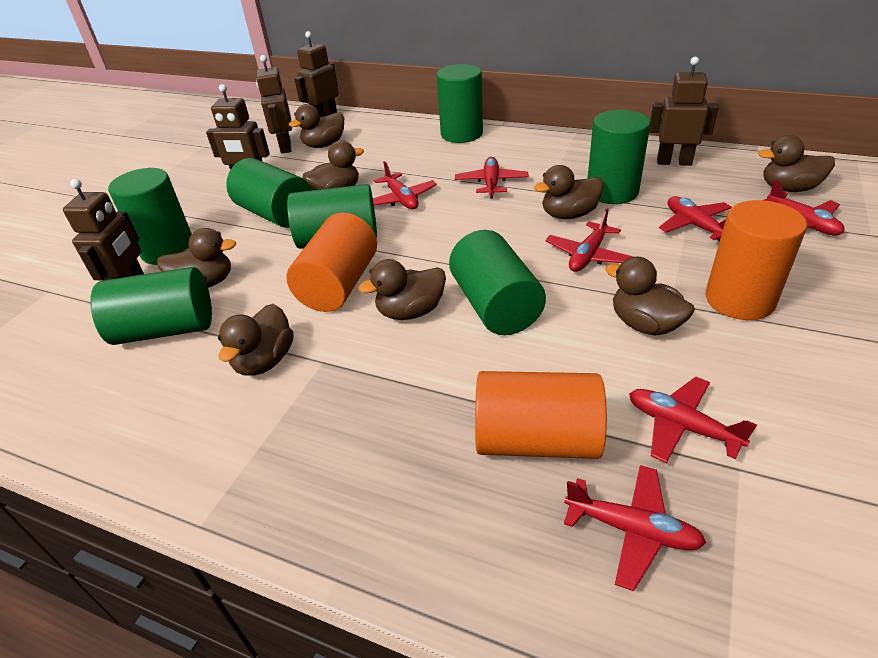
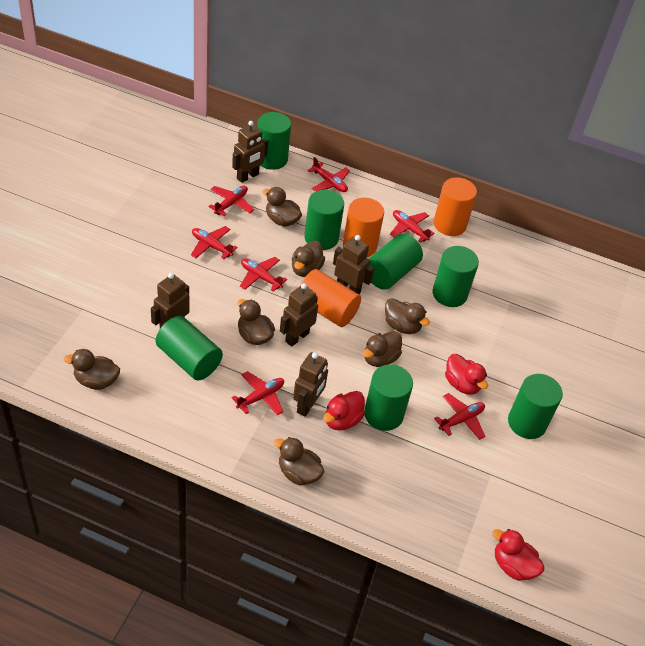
brown duck: [157,228,236,288] [218,304,294,376] [289,104,344,148] [302,140,364,190] [359,259,446,320] [534,165,604,219] [605,257,695,336] [758,135,835,192] = 8 -> [64,349,120,390] [238,299,275,345] [262,187,302,227] [274,437,324,486] [292,241,325,277] [363,331,402,367] [385,298,430,334] = 7
red duck: none = 0 -> [323,391,365,430] [445,354,488,395] [492,529,545,581] = 3

